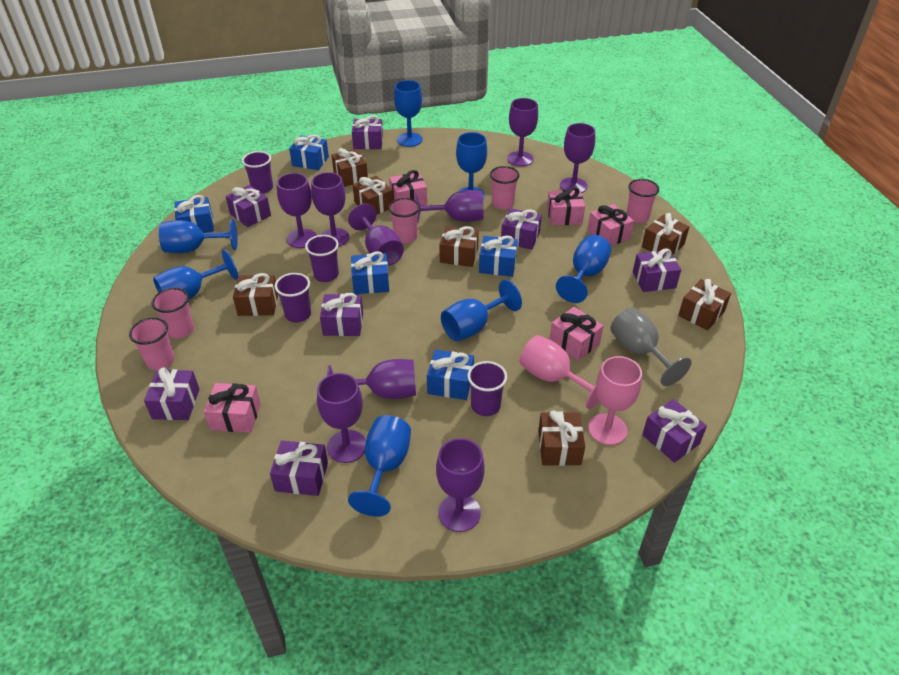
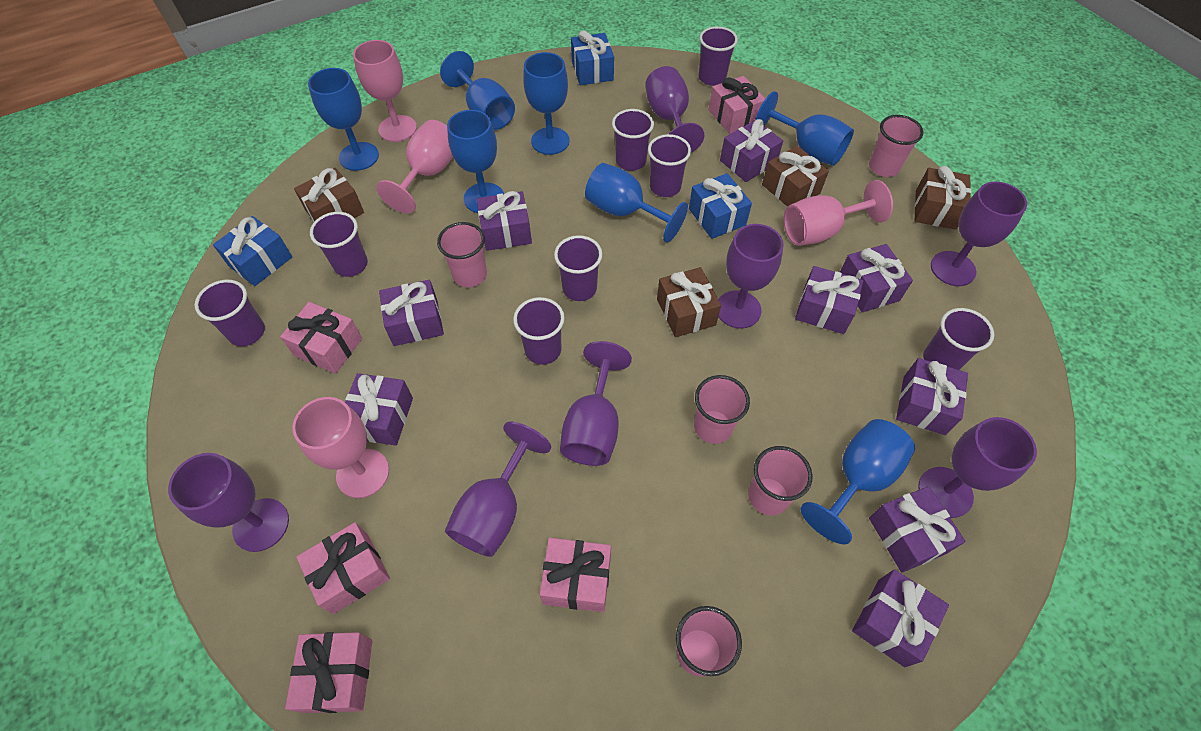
blue gift: [174,195,214,233] [289,135,329,170] [351,251,389,294] [427,350,474,400] [479,235,518,277] = 5 -> [213,216,292,286] [571,30,614,85] [689,173,752,239] = 3
brown gift: [233,273,278,316] [332,148,368,187] [353,176,393,214] [439,226,479,267] [538,410,585,466] [642,213,689,255] [678,279,731,331] = 7 -> [294,168,364,222] [657,267,721,337] [762,146,829,207] [915,166,971,230] = 4
grey goblet: [610,307,691,386] = 1 -> none = 0
pink goblet: [520,335,599,409] [588,356,642,445] = 2 -> [292,397,389,498] [353,40,417,142] [376,120,453,213] [784,180,893,246] = 4
purple cup: [242,151,273,193] [274,273,311,323] [305,235,339,282] [467,361,507,416] = 4 -> [195,280,265,346] [310,212,368,277] [513,297,565,365] [554,235,602,301] [612,109,654,171] [648,134,691,197] [699,26,738,86] [923,308,994,370] = 8
purple gift: [144,367,200,420] [226,185,271,227] [270,441,328,496] [320,293,363,336] [352,115,383,149] [501,208,542,250] [633,248,681,292] [642,399,707,463] = 8 -> [345,373,413,446] [379,280,444,346] [477,191,532,251] [720,119,783,182] [795,266,863,334] [840,244,913,312] [852,569,949,667] [869,486,966,573] [896,358,968,435] = 9
purple goblet: [277,173,317,248] [311,172,350,247] [317,373,366,463] [327,359,416,399] [348,204,404,266] [415,190,484,223] [436,438,485,532] [507,98,538,166] [560,123,595,193] = 9 -> [168,453,289,552] [445,422,551,557] [560,341,632,466] [645,66,705,152] [718,224,784,329] [918,417,1037,518] [931,182,1027,286] = 7

